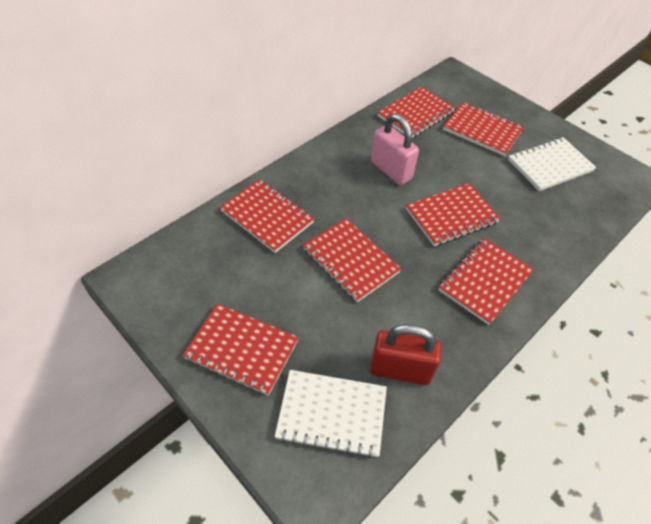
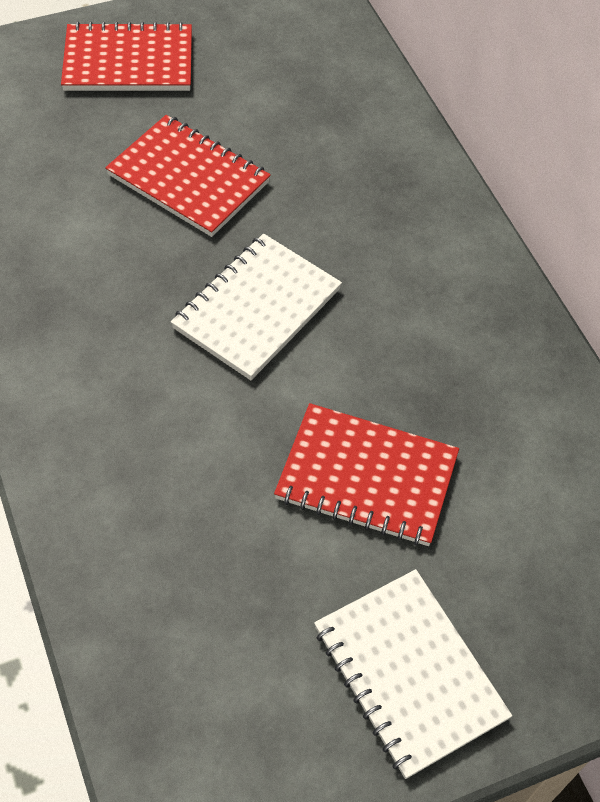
pink padlock: [371,114,419,185] = 1 -> none = 0
red notebook: [182,303,299,396] [220,179,314,253] [303,218,402,302] [378,87,455,138] [406,183,501,246] [439,238,534,325] [443,102,524,156] = 7 -> [61,22,192,91] [105,115,271,237] [274,403,459,546] = 3
red padlock: [370,324,442,385] = 1 -> none = 0

